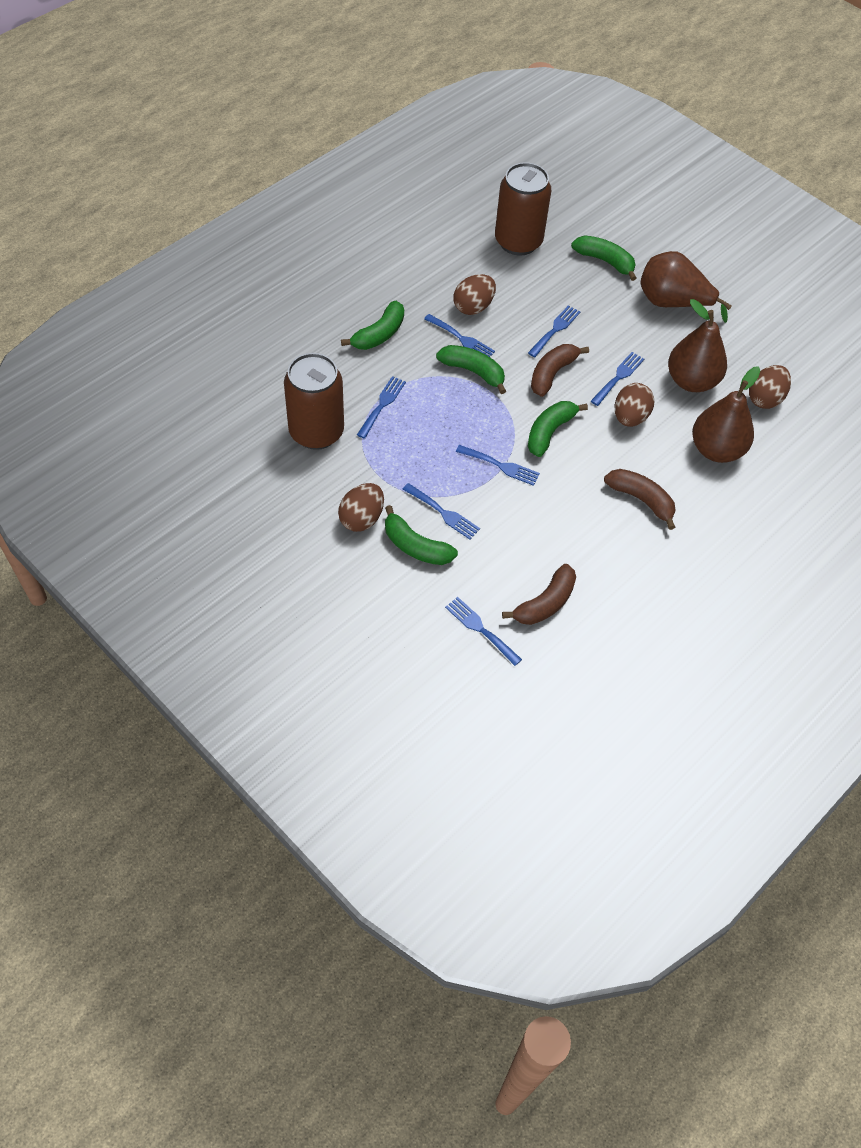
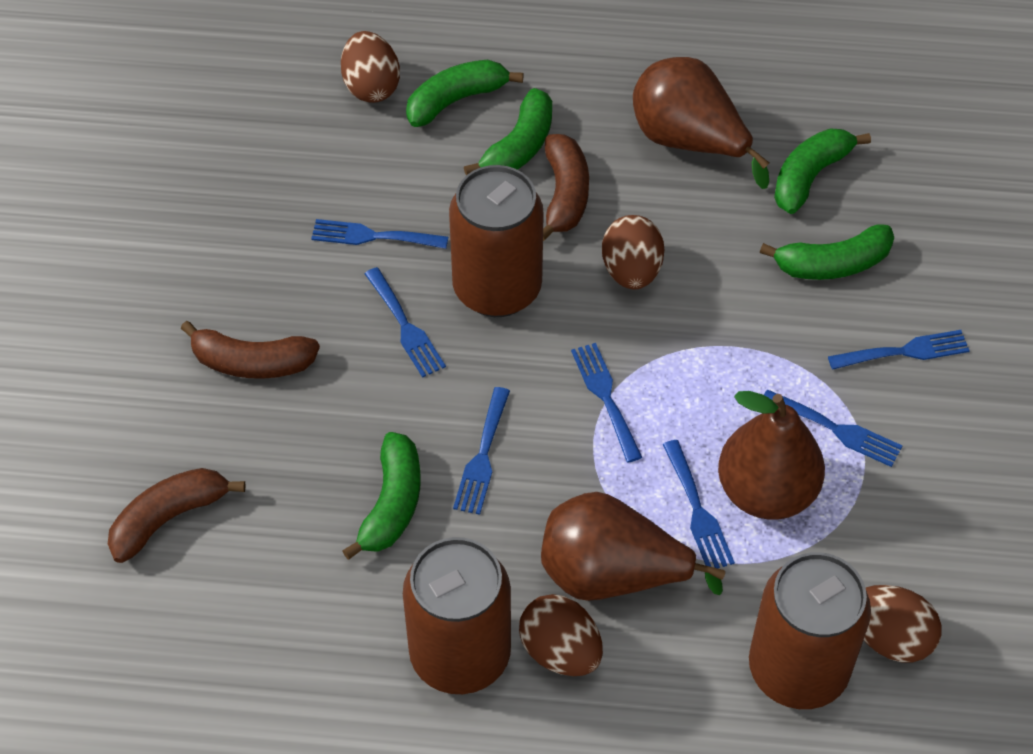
brown can: [284,353,344,450] [495,162,551,256] = 2 -> [403,537,511,694] [449,165,544,317] [749,552,871,709] = 3

